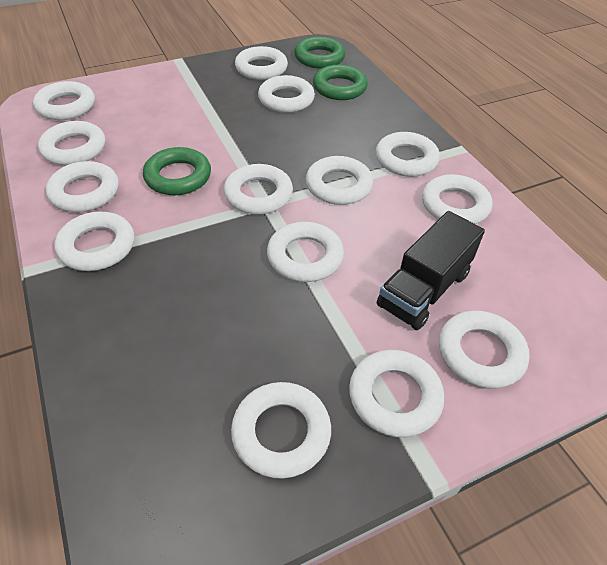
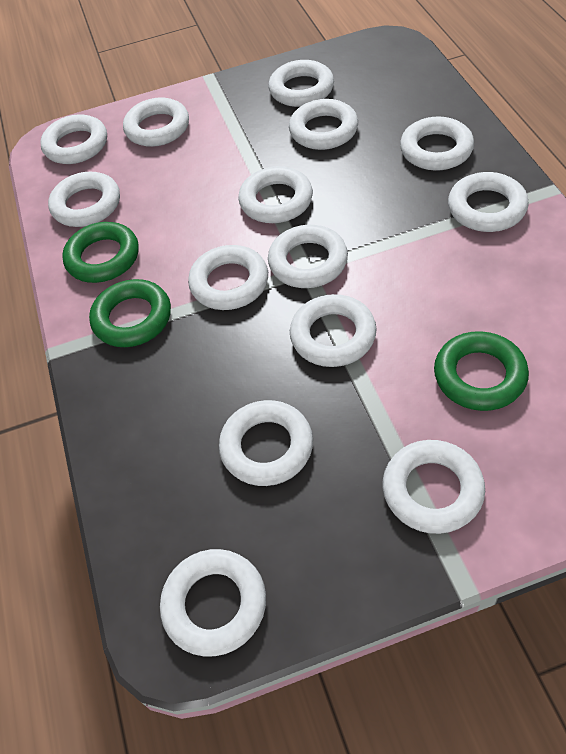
black truck: [377,211,485,330] = 1 -> none = 0

